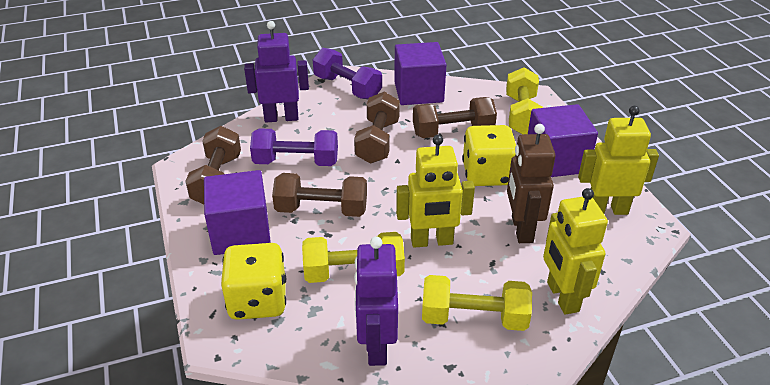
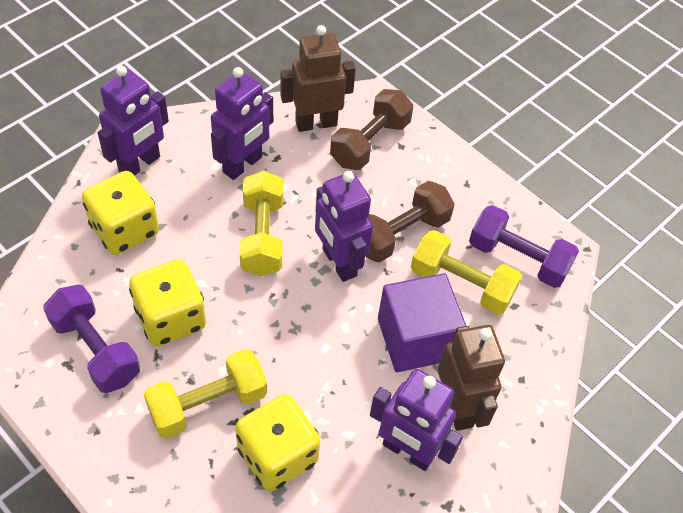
brown dumbbell: [185,126,241,204] [272,173,367,217] [354,92,400,164] [413,97,497,138] = 4 -> [330,89,413,170] [366,181,455,262] = 2
brown robot: [507,124,556,243] = 1 -> [280,25,356,132] [438,325,505,431] = 2
purple cube: [204,170,271,255] [394,42,446,105] [528,104,598,177] = 3 -> [378,273,466,372] = 1
purple robot: [244,21,309,122] [354,236,398,366] = 2 -> [98,65,169,176] [211,67,273,180] [315,171,373,282] [370,369,463,471] = 4
yellow dice: [221,243,286,320] [462,125,516,186] = 2 -> [82,171,159,255] [129,259,206,346] [235,394,320,491] = 3
yellow robot: [396,135,475,248] [543,188,608,315] [578,106,659,215] = 3 -> none = 0

